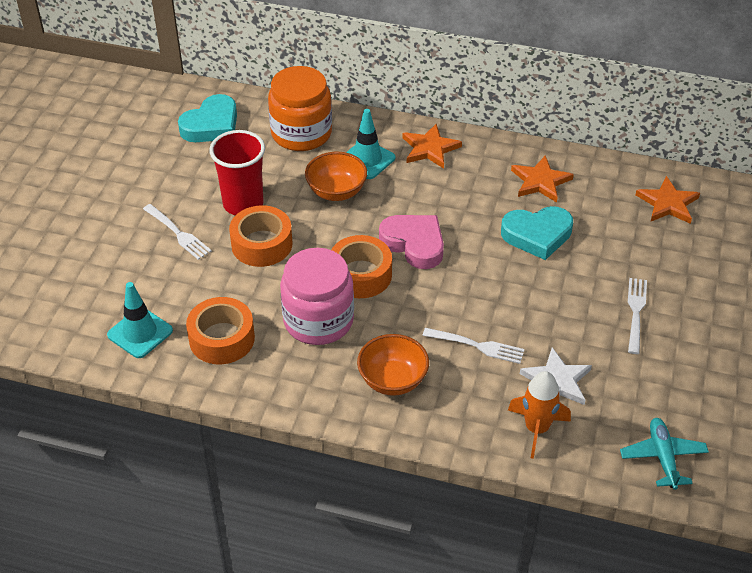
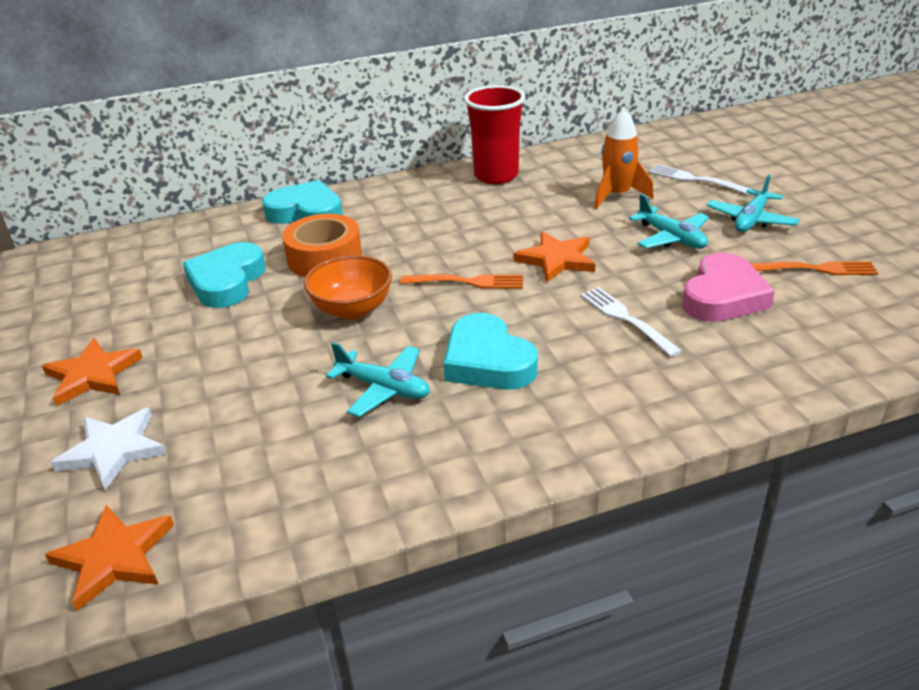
orange bowl: [305,152,367,201] [357,334,429,396] = 2 -> [304,255,392,320] = 1
orange fork: none = 0 -> [400,274,523,288] [751,261,878,275] = 2
orange jar: [268,66,332,151] = 1 -> none = 0
orange tape: [186,297,255,364] [229,205,293,267] [331,235,392,298] = 3 -> [282,214,362,277] = 1
pink jar: [280,248,354,345] = 1 -> none = 0
turquoise heart: [178,94,237,142] [501,206,573,260] = 2 -> [183,242,266,308] [262,180,343,224] [444,313,538,390] = 3
turquoise plane: [620,418,709,490] = 1 -> [326,342,430,417] [629,194,709,249] [706,174,800,232] = 3
turquoise traffic cone: [107,282,173,358] [346,109,396,179] = 2 -> none = 0
white fork: [143,204,212,260] [422,328,525,364] [628,278,647,354] = 3 -> [580,287,682,357] [649,164,751,195] = 2

